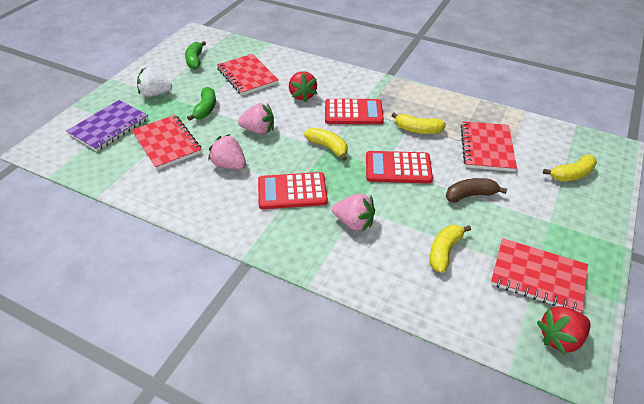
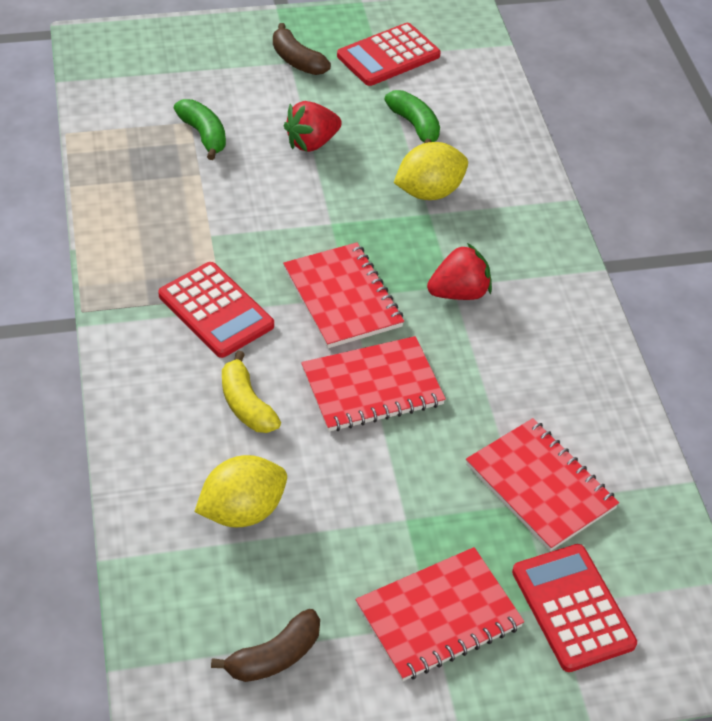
brown banana: [446,178,507,203] = 1 -> [211,609,320,682] [273,23,331,75] = 2
pink strawberry: [208,134,246,170] [238,103,274,135] [332,194,375,232] = 3 -> none = 0
purple notebook: [66,100,148,151] = 1 -> none = 0
white strawberry: [137,68,172,97] = 1 -> none = 0
yellow banana: [304,128,348,161] [391,113,446,134] [430,225,471,273] [543,154,597,181] = 4 -> [222,351,281,433] = 1
yellow lemon: none = 0 -> [195,455,287,528] [394,142,468,200] = 2

